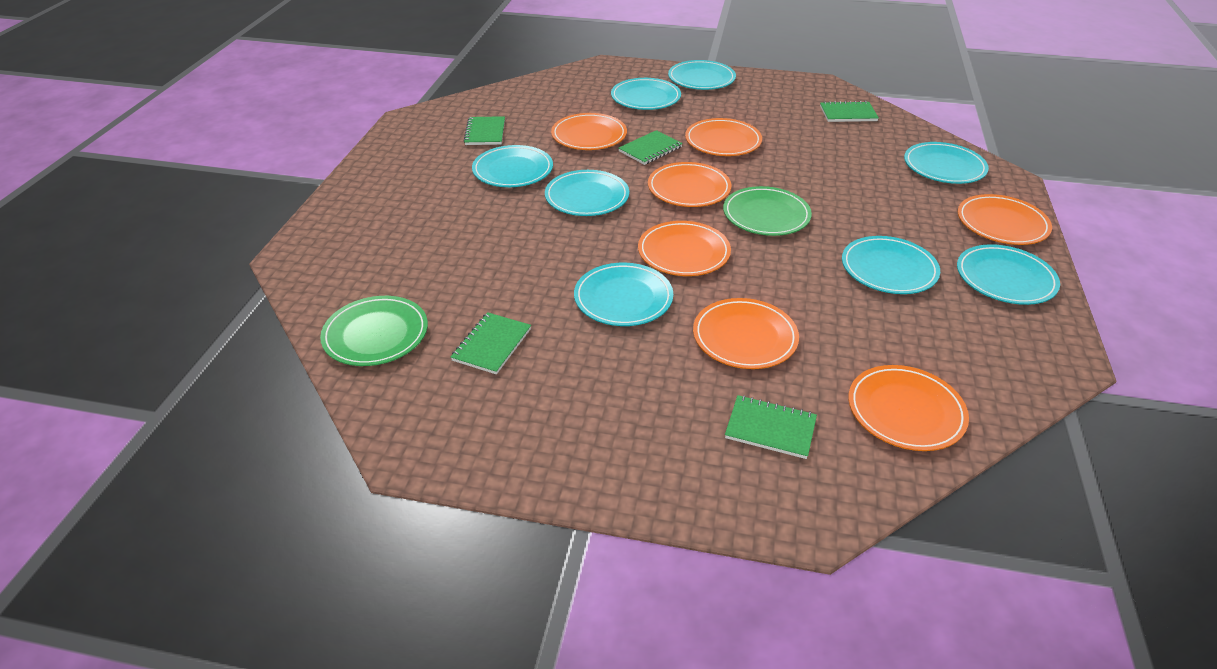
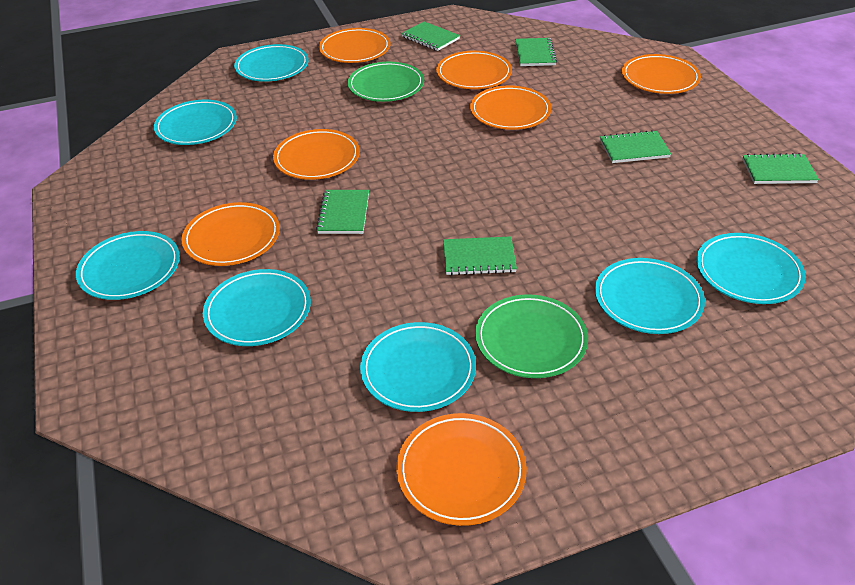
green notebook: [451,312,531,374] [463,116,505,145] [619,130,683,165] [725,395,817,459] [820,101,879,122] = 5 -> [316,190,369,234] [401,21,460,51] [443,236,517,275] [515,38,557,66] [600,130,671,163] [742,153,819,184] = 6
turquoise plate: [472,145,553,187] [545,170,629,216] [574,263,673,326] [611,78,681,110] [668,60,736,90] [842,236,940,294] [904,142,989,184] [957,244,1060,305] = 8 -> [76,231,180,300] [154,100,237,145] [203,269,311,346] [234,44,309,82] [360,322,476,412] [595,258,705,334] [696,233,806,304] = 7

